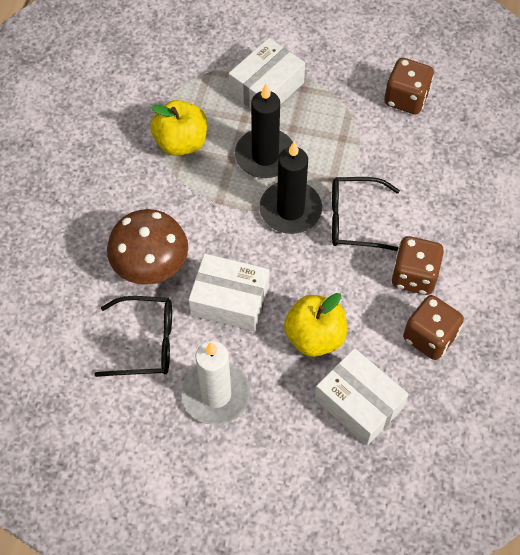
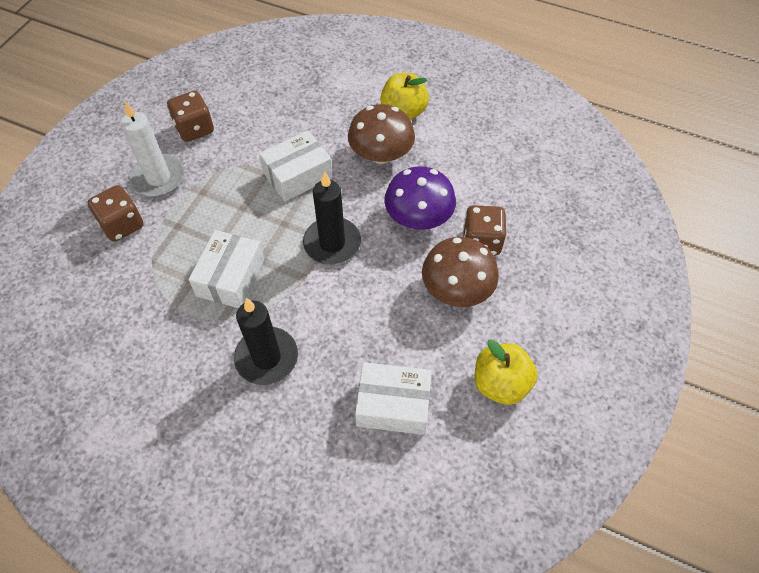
black glasses: [94,296,172,377] [332,177,400,251] = 2 -> none = 0
brown mushroom: [107,209,188,285] = 1 -> [348,104,415,164] [422,237,499,307] = 2
purple mushroom: none = 0 -> [384,166,456,230] = 1

